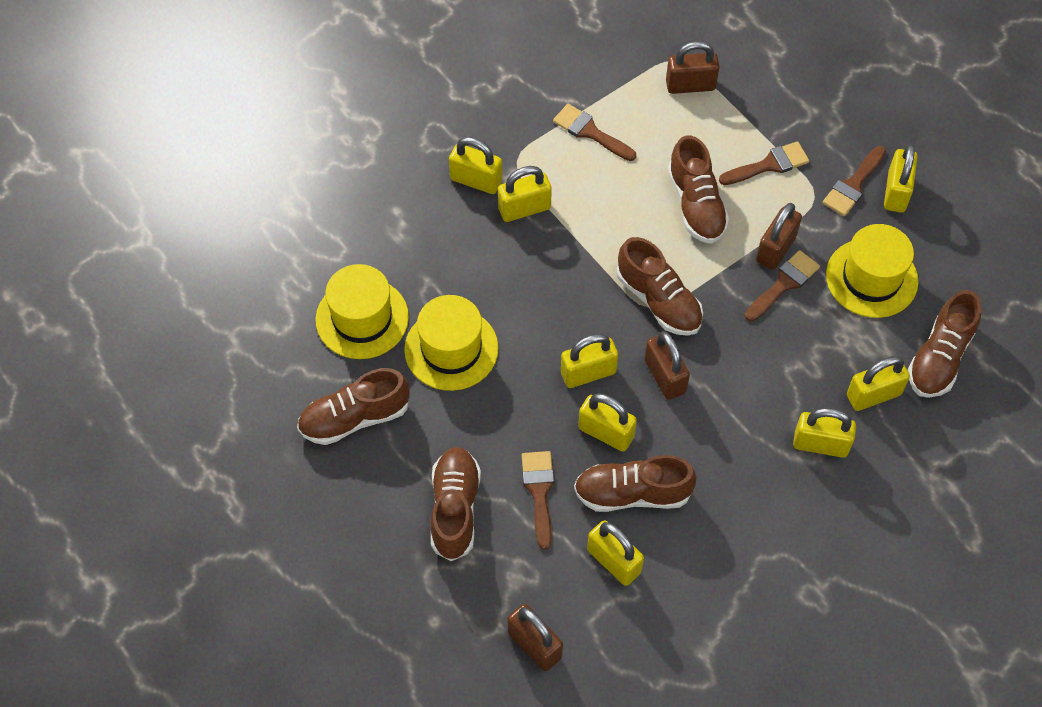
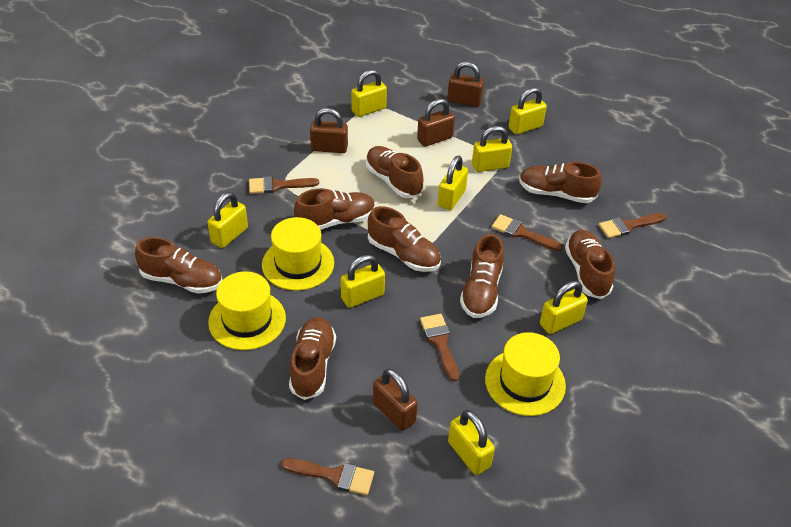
brown shoe: [297,368,410,445] [430,447,481,561] [574,455,697,512] [617,237,703,336] [668,135,729,244] [908,290,982,398] = 6 -> [135,237,222,294] [289,317,336,400] [294,188,375,230] [366,146,423,198] [368,206,441,272] [460,234,504,318] [519,162,602,203] [565,230,615,299] = 8

